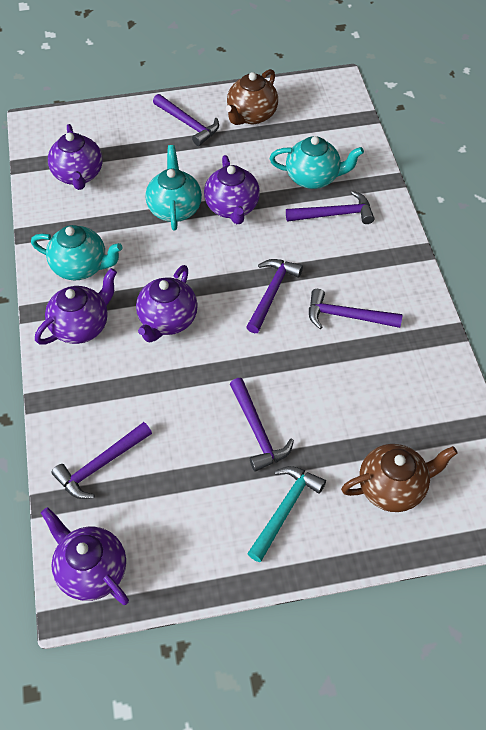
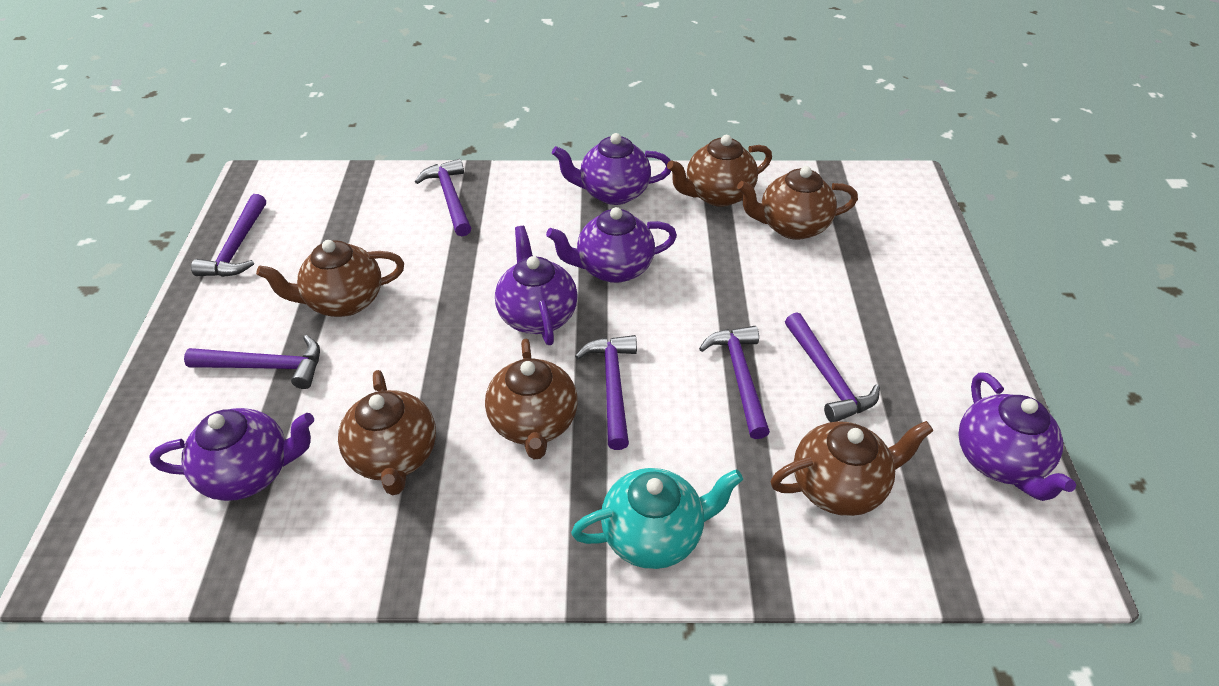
brown teapot: [226,69,278,125] [341,444,458,512] = 2 -> [256,240,404,317] [338,370,436,495] [485,339,578,460] [667,135,772,207] [737,166,858,240] [770,421,934,516] = 6
turquoise hammer: [247,466,326,562] = 1 -> none = 0
turquoise teapot: [31,225,123,280] [146,145,202,231] [270,136,364,189] = 3 -> [571,468,743,569] = 1

